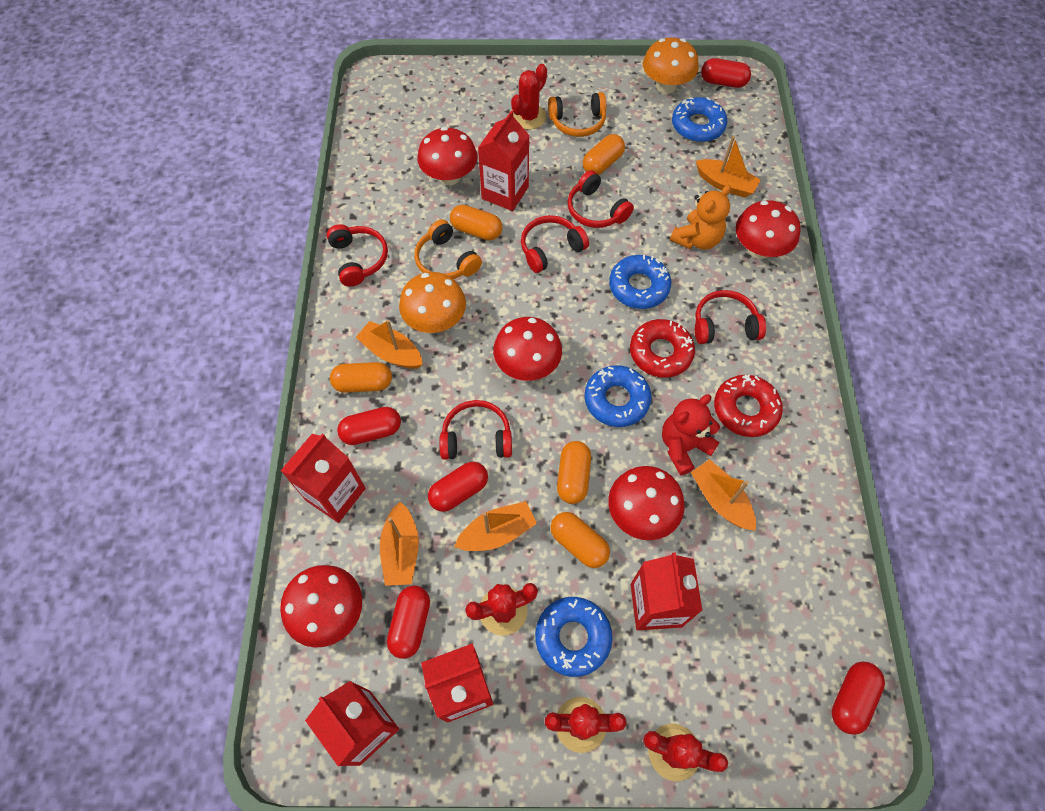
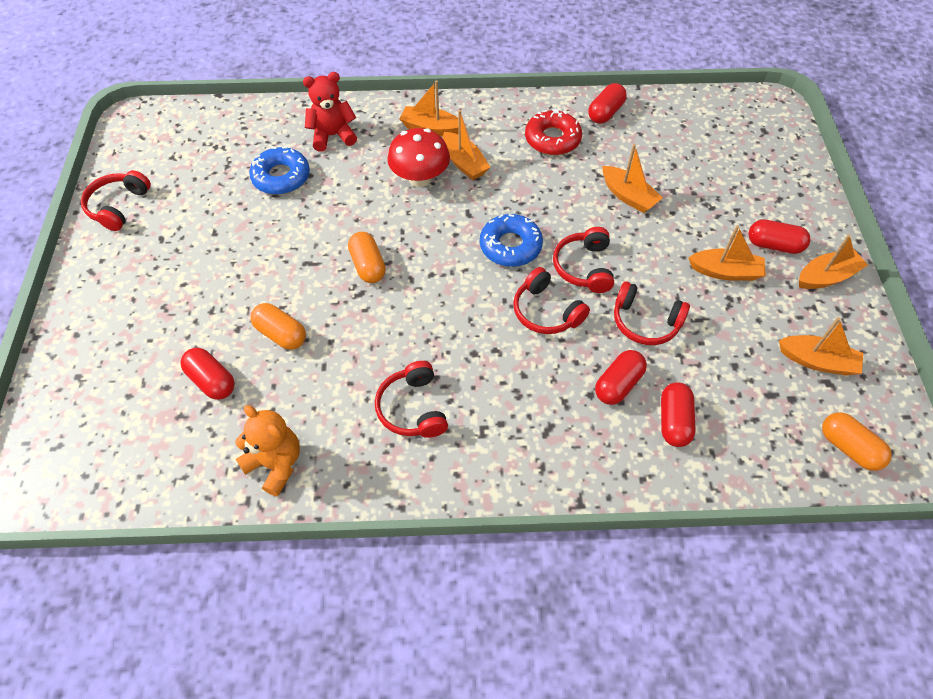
blue donut: [535,597,612,677] [584,365,652,427] [609,255,671,309] [672,97,727,142] = 4 -> [249,147,310,195] [480,214,543,267] = 2
orange boat: [356,320,423,369] [380,502,419,586] [454,501,537,551] [691,459,756,531] [696,136,761,198] = 5 -> [400,80,458,136] [443,110,491,180] [602,144,663,213] [688,225,766,281] [779,317,863,376] [799,234,868,289] = 6
orange capsule: [330,362,392,393] [450,205,502,240] [550,512,610,568] [557,441,591,504] [583,134,625,175] = 5 -> [251,303,306,350] [348,232,386,283] [822,412,892,471] = 3
orange headphones: [414,219,482,279] [548,92,606,137] = 2 -> none = 0
orange mushroom: [399,272,466,333] [643,37,699,94] = 2 -> none = 0
red cactus: [465,583,538,636] [511,64,547,129] [545,697,627,753] [643,723,728,781] = 4 -> none = 0
red carton: [281,434,366,523] [305,681,399,766] [421,643,493,723] [478,110,530,211] [631,552,702,630] = 5 -> none = 0
red donut: [630,319,695,378] [714,374,783,437] = 2 -> [525,109,582,155] = 1
red mushroom: [280,565,362,648] [417,127,478,185] [493,317,562,381] [608,466,685,540] [736,200,801,259] = 5 -> [387,128,450,187] = 1

